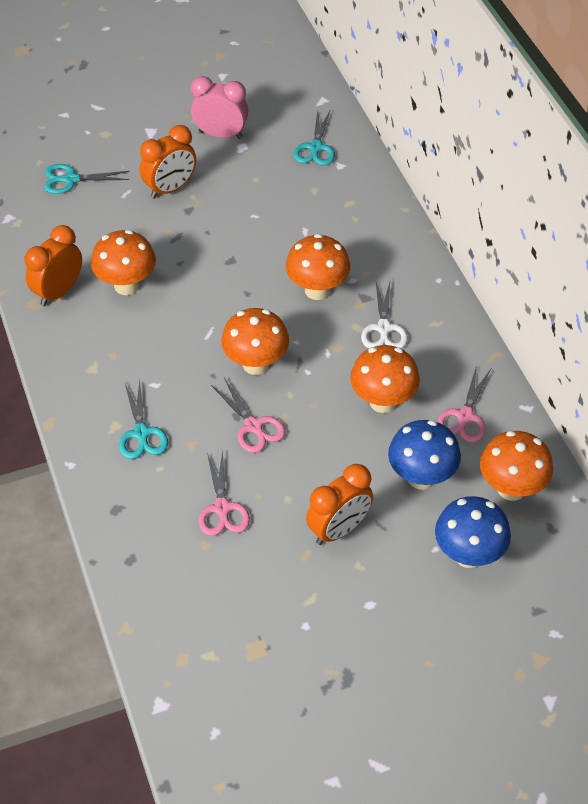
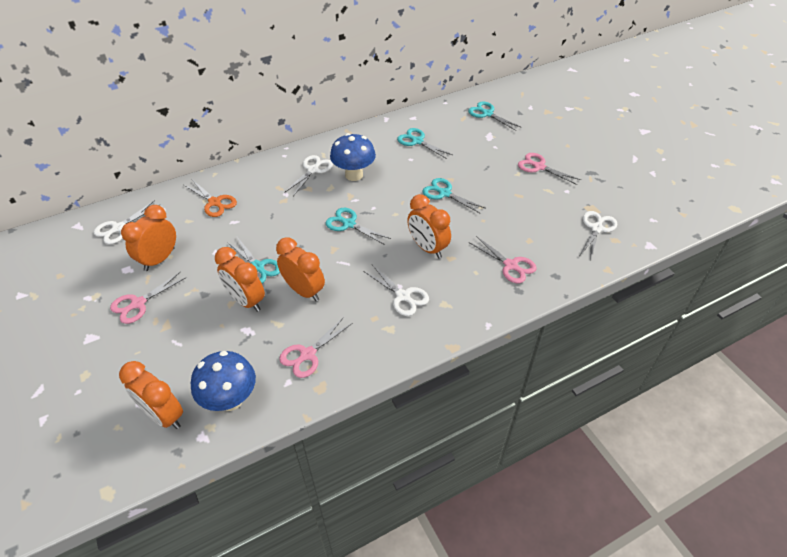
orange clock: [24,225,82,306] [140,125,196,199] [306,464,373,545] = 3 -> [119,361,183,429] [121,205,176,271] [215,247,265,312] [276,238,325,301] [407,194,451,258] = 5
orange mushroom: [91,230,156,295] [221,308,289,375] [286,234,350,300] [350,345,420,413] [480,431,553,501] = 5 -> none = 0
orange scissors: none = 0 -> [184,180,237,217] = 1
pink clock: [191,76,248,139] = 1 -> none = 0
pink scissors: [198,450,250,536] [211,378,286,453] [437,365,491,442] = 3 -> [110,271,187,324] [279,317,353,378] [469,236,537,283] [518,153,581,185] = 4
turquoise scissors: [44,164,130,194] [119,379,168,459] [293,109,335,165] = 3 -> [227,237,280,283] [326,208,391,245] [397,128,453,159] [422,178,485,213] [468,102,522,131] = 5
white scissors: [361,282,408,349] = 1 -> [94,201,161,244] [284,155,333,196] [363,265,429,316] [579,211,617,260] = 4

